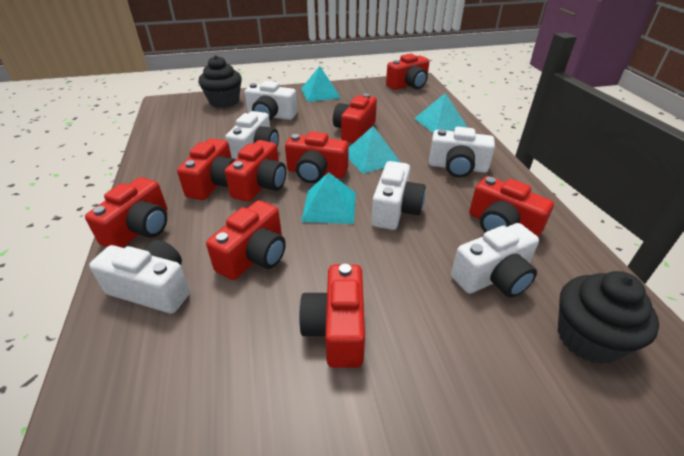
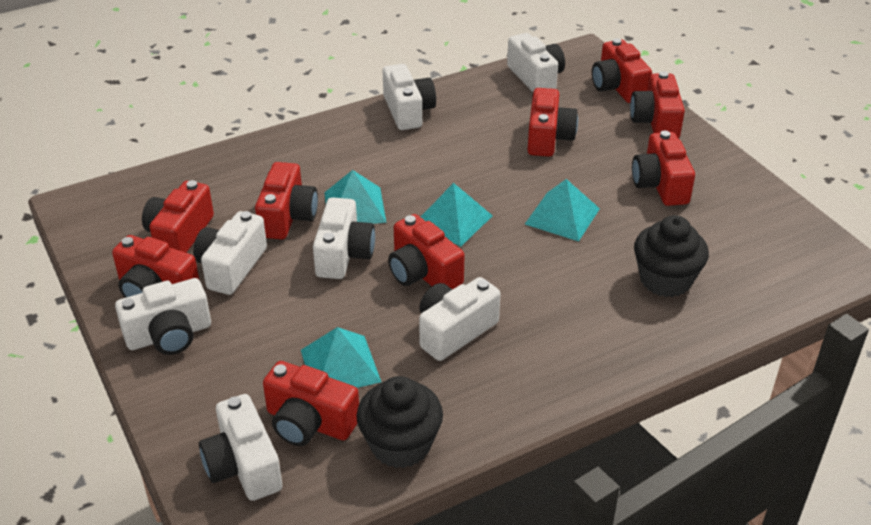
white camera: [89,240,190,314] [225,111,279,159] [245,81,297,121] [371,161,426,230] [429,127,495,178] [451,223,539,298] = 6 -> [115,278,211,355] [193,211,267,295] [199,394,282,501] [313,197,375,279] [383,64,436,130] [419,277,501,361] [507,33,565,92] = 7

